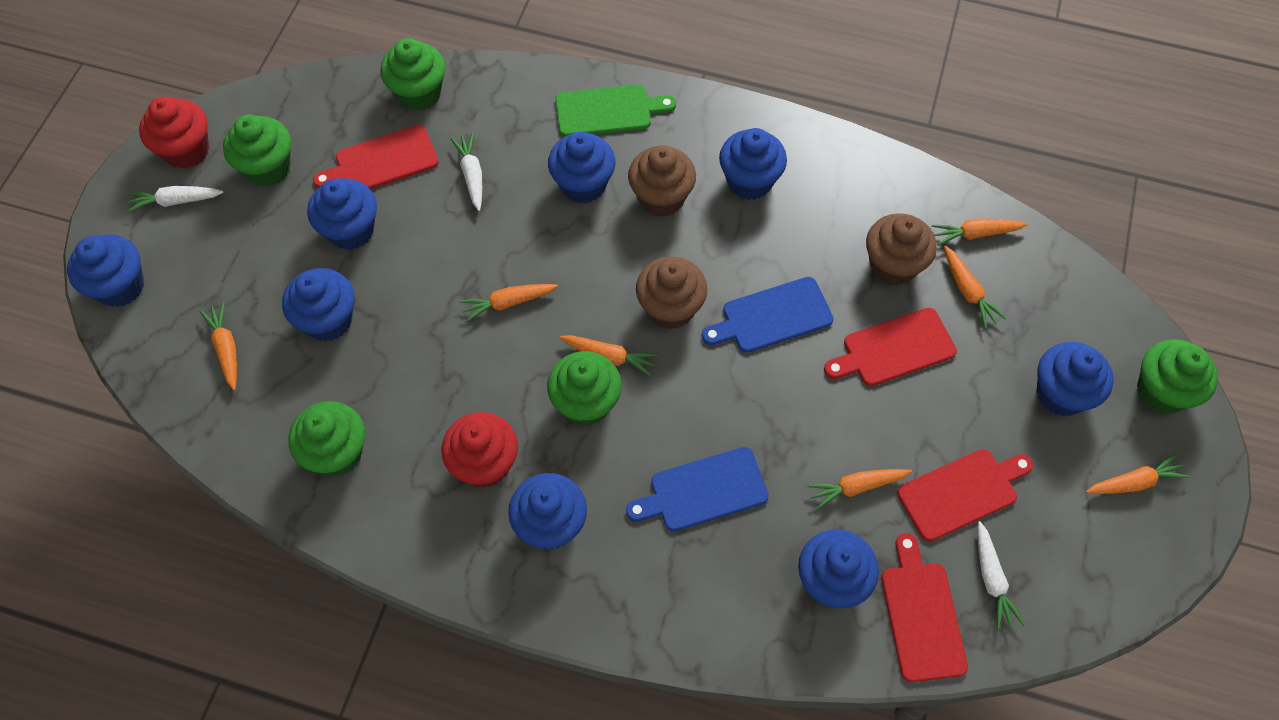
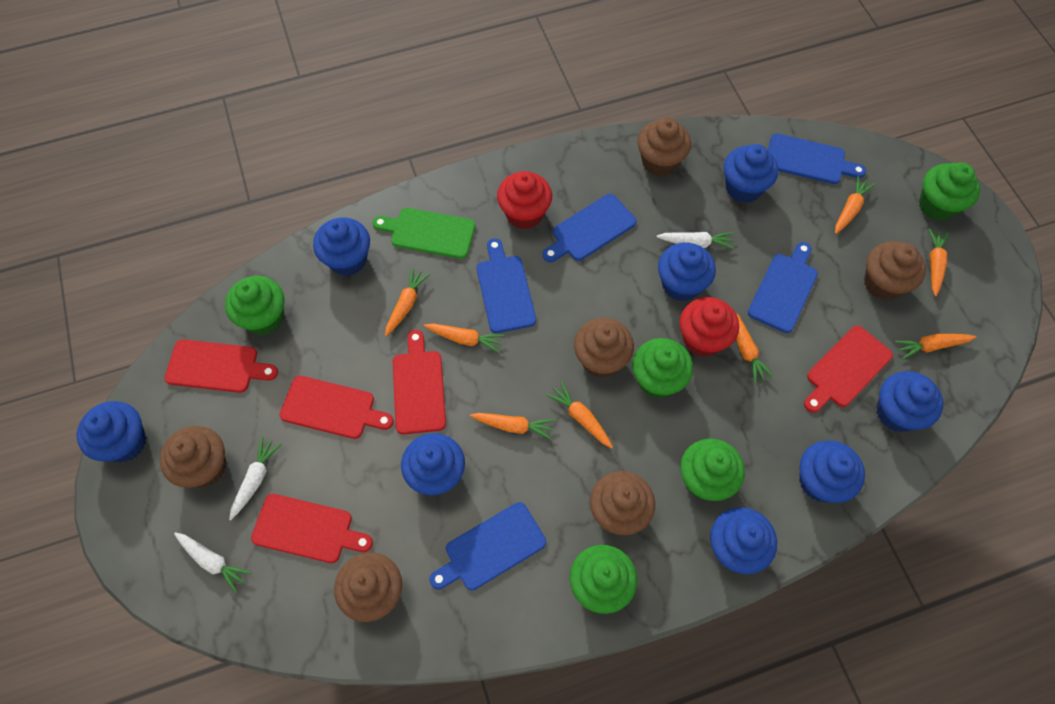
blue cutting board: [626,447,769,532] [702,277,834,353] = 2 -> [429,502,546,590] [477,238,536,333] [543,194,637,262] [748,242,818,333] [768,133,866,184] = 5
brown cupcake: [628,145,696,217] [636,256,707,329] [866,213,937,286] = 3 -> [160,426,226,488] [334,552,402,622] [574,318,634,378] [590,471,655,535] [637,117,691,177] [864,241,926,300] = 6
orange carrot: [199,302,237,390] [459,284,558,322] [559,335,658,376] [807,469,912,510] [932,218,1028,246] [944,246,1007,328] [1086,453,1190,494] = 7 -> [385,267,430,336] [424,323,505,353] [470,413,555,440] [546,381,613,448] [735,312,774,384] [835,176,875,234] [895,334,976,360] [928,228,948,297] = 8
red cutting board: [313,125,439,189] [824,308,957,386] [881,533,968,682] [897,449,1033,542] = 4 -> [164,339,278,393] [251,494,373,563] [279,376,394,439] [393,330,446,435] [804,326,893,413] = 5

